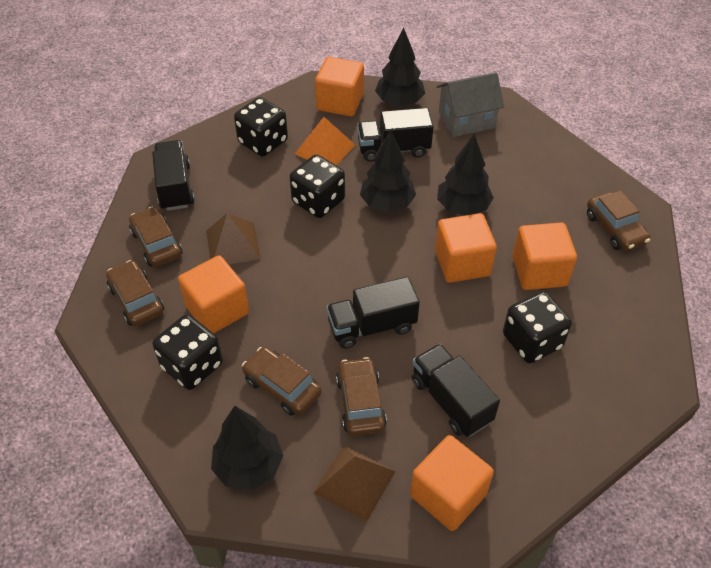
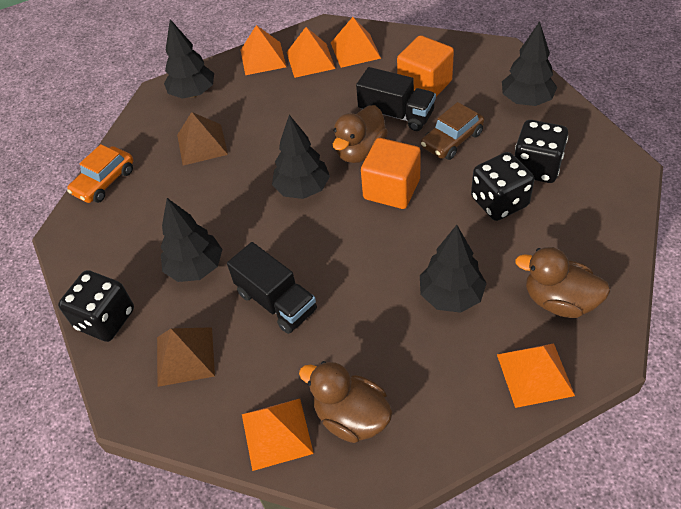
black dice: [152,314,223,390] [234,97,288,157] [290,154,345,218] [503,291,572,363] = 4 -> [58,270,134,342] [471,152,535,221] [514,120,568,183] = 3
black tree: [211,406,283,490] [360,130,416,212] [375,28,425,106] [437,134,494,215] = 4 -> [161,198,223,282] [164,19,214,99] [272,115,330,199] [420,225,487,313] [502,21,557,106] = 5
black truck: [152,140,195,211] [326,277,420,349] [357,108,433,162] [412,344,500,437] = 4 -> [227,242,317,334] [356,67,436,131] = 2
brown car: [106,260,164,326] [129,207,182,267] [242,347,322,416] [336,357,387,436] [587,190,650,251] = 5 -> [421,102,485,160] = 1
brown duck: none = 0 -> [299,361,393,443] [333,105,388,163] [515,247,611,318] = 3
grey house: [437,72,504,137] = 1 -> none = 0
orange car: none = 0 -> [67,144,133,203] = 1
orange cube: [178,255,249,333] [315,57,364,117] [410,435,494,531] [435,213,497,283] [513,222,577,290] = 5 -> [361,138,421,209] [397,35,454,97] = 2
orange pyramid: [295,117,355,165] = 1 -> [241,25,286,75] [242,399,314,471] [287,27,335,78] [331,17,381,68] [497,343,575,408] = 5

